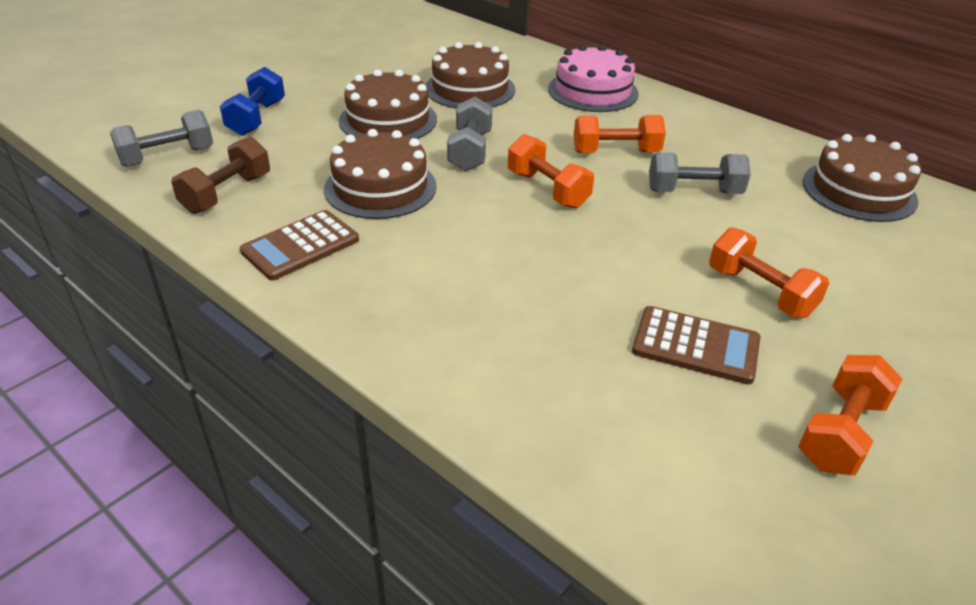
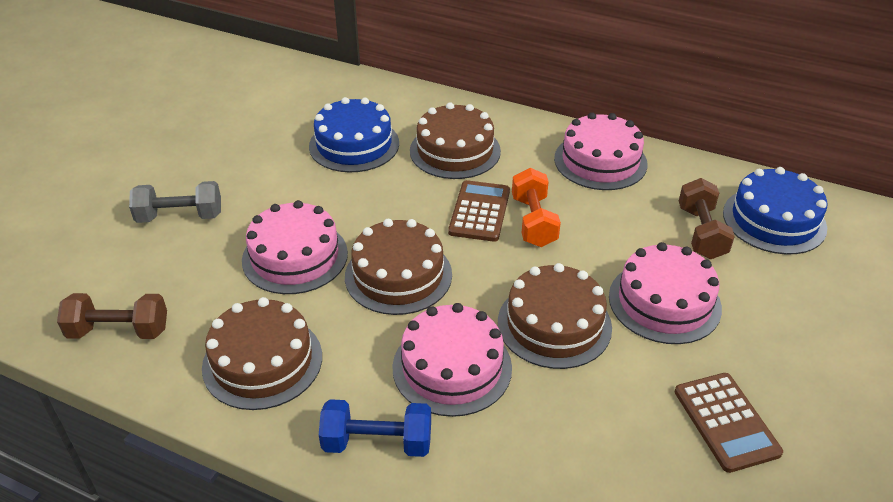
blue cake: none = 0 -> [309,97,399,173] [723,167,828,254] = 2
brown dumbbell: [171,136,270,214] = 1 -> [57,293,167,339] [679,178,735,259] = 2
grey dumbbell: [110,110,213,167] [447,97,492,171] [649,152,751,194] = 3 -> [129,181,221,223] = 1
orange dumbbell: [508,134,594,209] [574,115,666,153] [709,227,829,318] [798,355,903,475] = 4 -> [512,168,561,247] = 1
pink cake: [548,44,639,112] = 1 -> [242,200,348,294] [392,303,512,417] [554,112,648,190] [609,242,722,344] = 4

